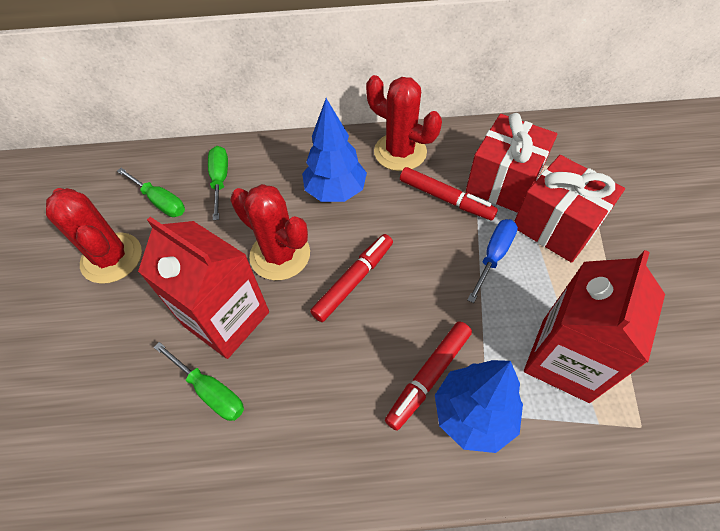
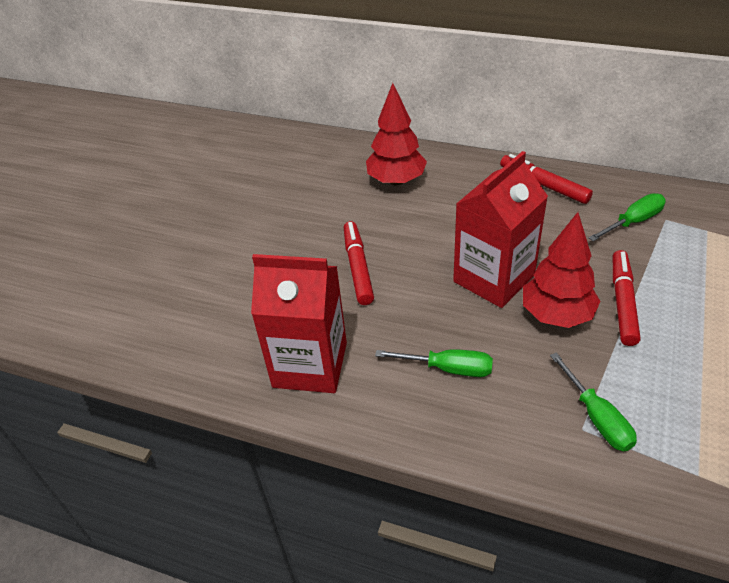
blue screwdriver: [467,219,518,303] = 1 -> none = 0
blue tree: [302,98,367,202] [435,360,523,453] = 2 -> none = 0
red cactus: [46,188,142,284] [230,184,310,280] [366,75,442,171] = 3 -> none = 0
red gift: [466,113,557,213] [514,155,625,263] = 2 -> none = 0
red tree: none = 0 -> [366,83,427,185] [523,212,600,328] = 2

